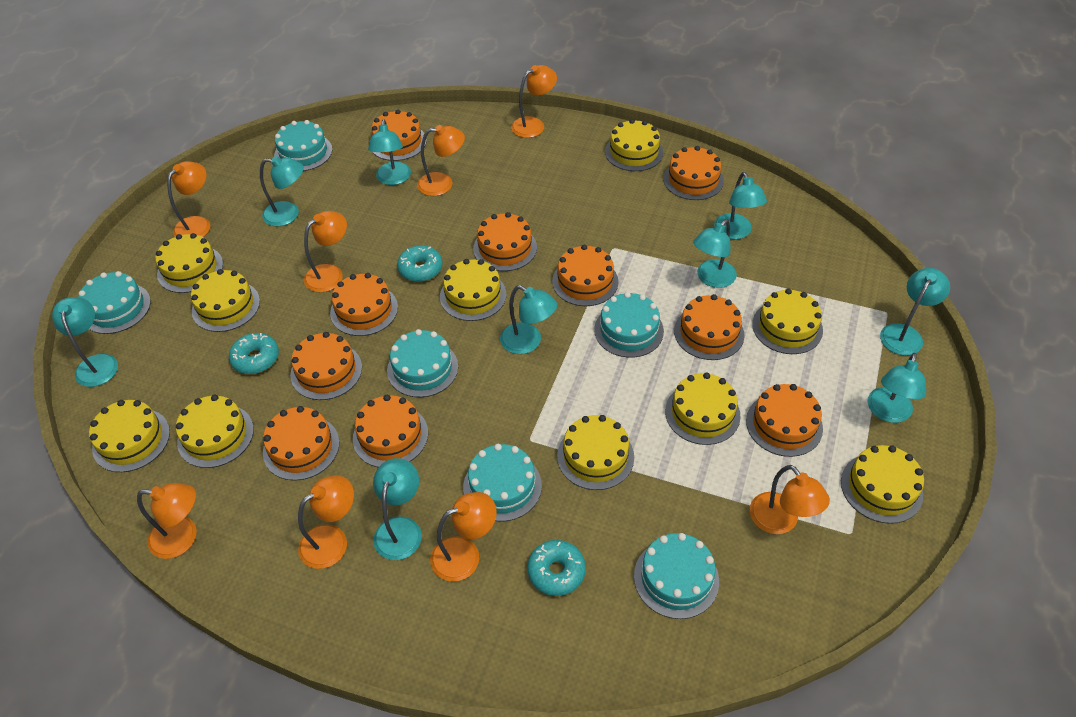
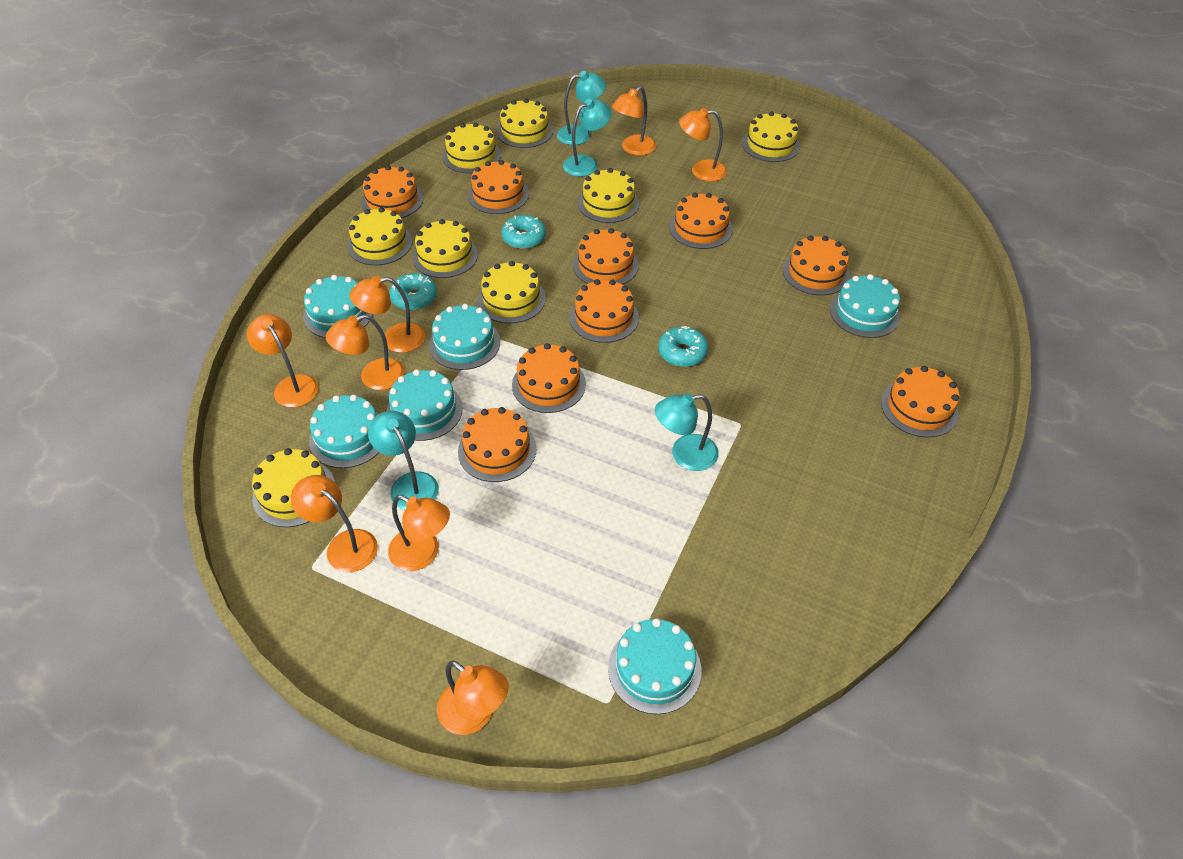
orange cake: [263,406,339,481] [290,332,362,400] [330,273,398,336] [353,395,428,467] [371,110,427,161] [473,212,537,271] [552,245,619,306] [663,146,724,200] [674,294,745,360] [746,384,823,457] = 10 -> [361,165,423,218] [458,407,537,482] [468,160,529,214] [512,343,586,413] [570,279,639,343] [573,228,639,285] [669,193,733,249] [783,236,850,295] [881,366,960,437] = 9
turquoise lamp: [52,297,118,387] [260,156,304,226] [368,120,411,185] [373,458,422,560] [500,285,557,354] [693,219,737,288] [714,172,767,239] [868,353,926,423] [880,268,950,355] = 9 -> [368,411,439,510] [557,71,606,145] [563,99,612,177] [655,393,719,471] = 4
yellow cake: [89,400,170,472] [155,233,223,293] [176,395,254,468] [191,269,260,332] [440,259,506,321] [557,415,634,490] [605,119,663,171] [665,372,741,445] [752,289,823,354] [841,445,924,524] = 10 -> [252,448,335,527] [347,207,412,265] [412,219,478,278] [442,122,501,174] [478,261,546,324] [497,99,553,148] [578,168,639,223] [742,112,800,162] = 8

